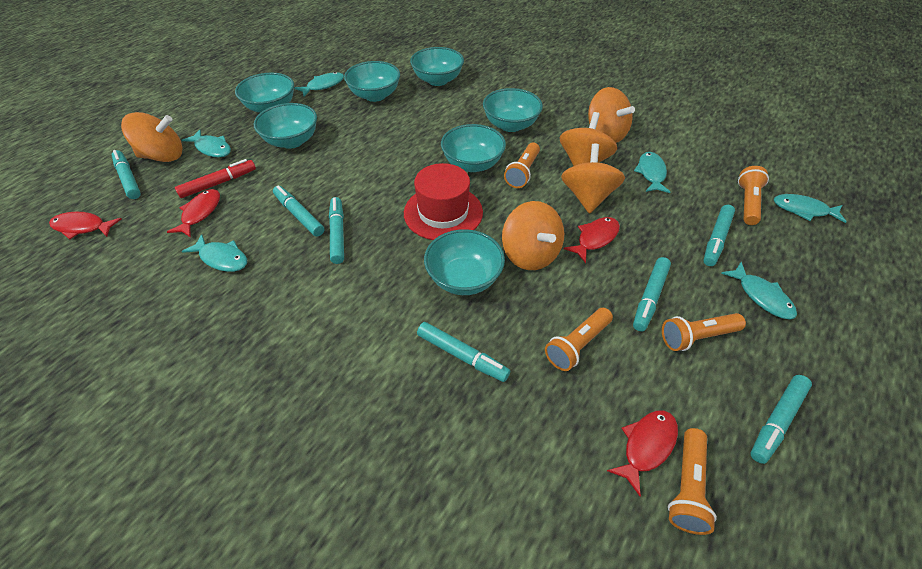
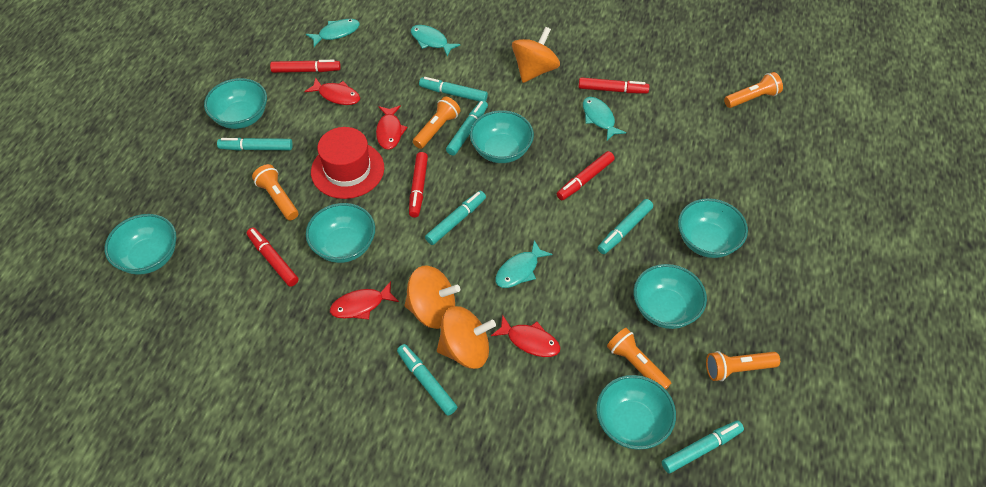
orange spinning top: [121,112,182,162] [502,201,564,270] [560,112,617,166] [561,144,625,214] [588,87,635,143] = 5 -> [405,266,460,329] [437,306,496,369] [512,27,560,83] = 3
red marker: [175,159,256,198] = 1 -> [246,227,299,287] [270,60,341,73] [409,152,428,218] [557,151,615,200] [579,77,649,93] = 5
turquoise fish: [181,234,247,272] [182,130,231,157] [294,72,344,96] [634,152,671,193] [721,262,797,319] [774,194,846,223] = 6 -> [306,19,360,47] [411,25,460,57] [495,240,552,288] [583,97,626,140] = 4

